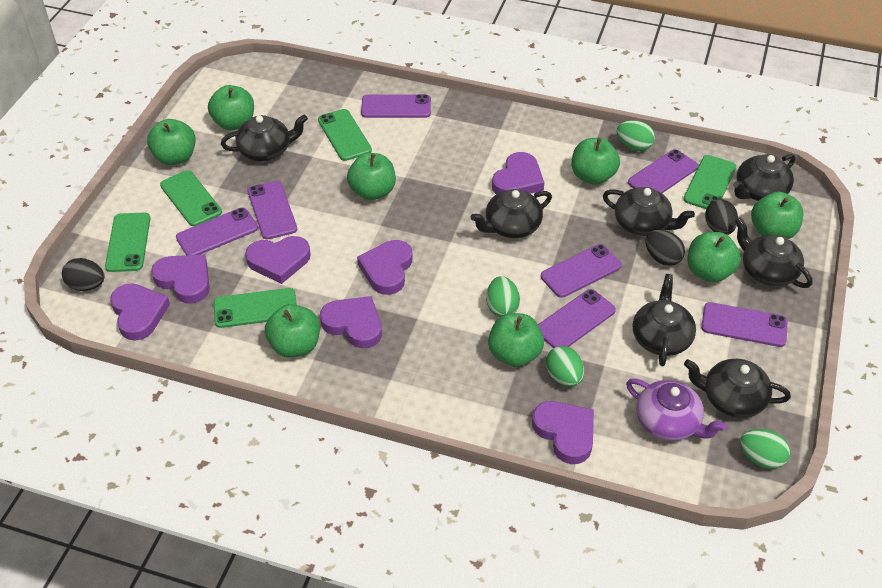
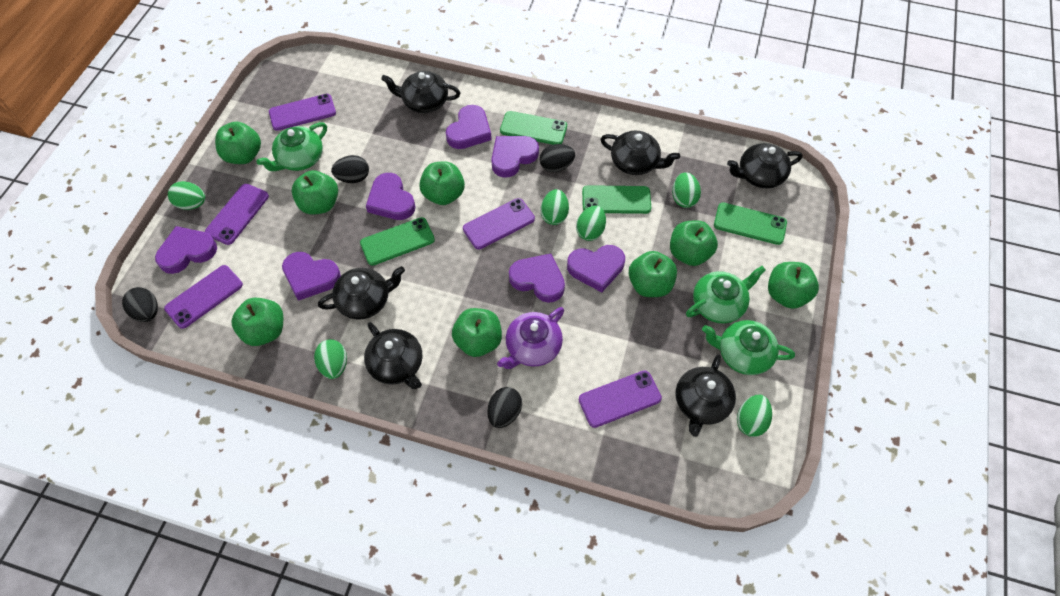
black egg: [62,258,105,291] [645,230,685,266] [705,199,738,235] = 3 -> [122,287,158,322] [331,155,369,183] [487,387,522,428] [540,144,575,172] = 4
black teapot: [221,114,308,161] [471,189,552,238] [603,187,695,236] [633,274,696,366] [684,359,791,418] [733,154,796,201] [735,217,812,288] = 7 -> [318,266,405,320] [364,322,422,389] [381,71,460,113] [600,131,680,175] [675,354,736,437] [727,143,802,188] = 6
green egg: [486,276,520,317] [546,346,584,387] [617,120,655,151] [740,429,790,469] = 4 -> [168,181,205,210] [314,339,347,379] [541,189,569,225] [576,206,606,241] [672,172,701,208] [737,395,772,437] = 6
green phone: [105,212,150,272] [160,170,222,226] [214,288,297,328] [318,109,372,161] [683,155,736,209] = 5 -> [360,217,435,266] [500,111,567,145] [582,185,651,214] [714,203,787,245] = 4
green teapot: none = 0 -> [256,122,327,171] [686,266,766,324] [702,320,795,375] = 3
purple phone: [176,208,258,255] [247,181,297,239] [361,94,431,118] [538,289,616,348] [541,244,622,298] [628,149,698,193] [701,302,788,347] = 7 -> [164,265,243,329] [205,184,269,245] [269,94,336,131] [463,198,535,250] [579,370,662,428] = 5

